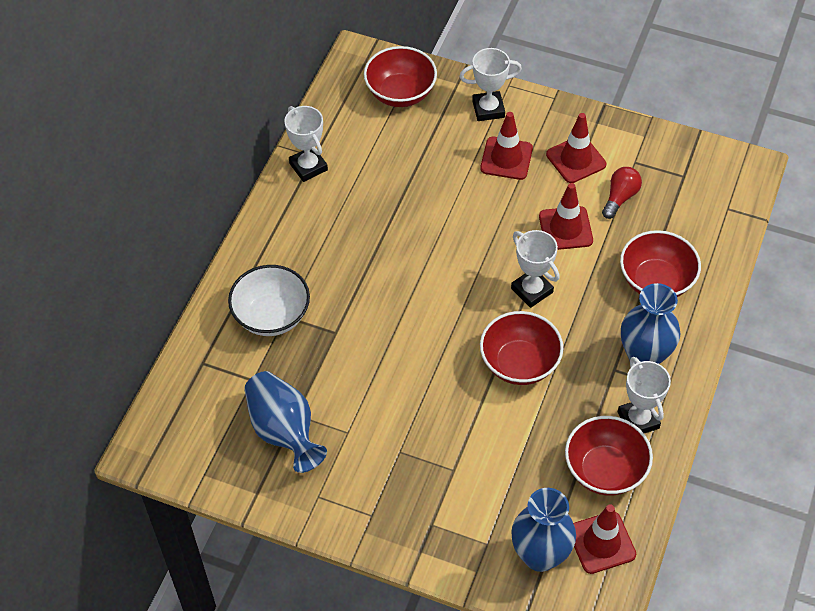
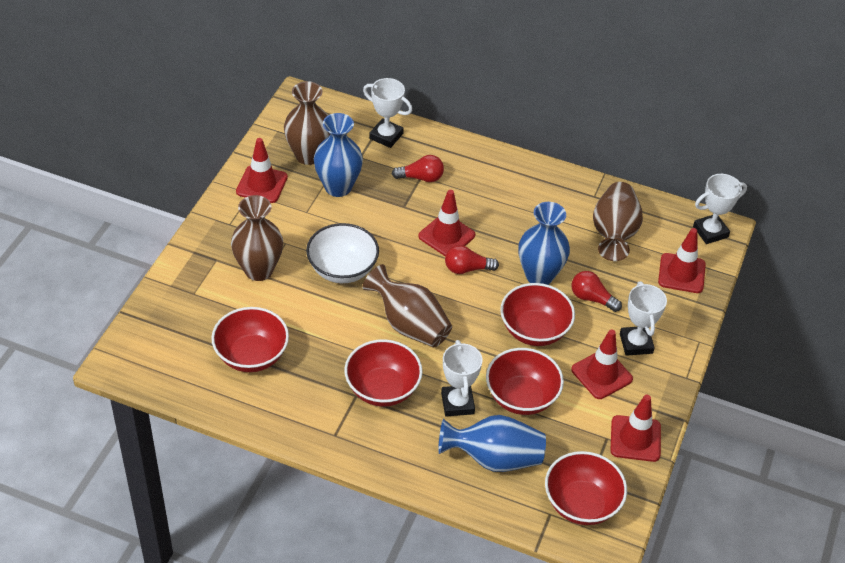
brown vase: none = 0 -> [231,195,283,281] [284,81,330,165] [362,264,452,347] [593,182,643,261] = 4
red bowl: [364,46,437,107] [480,311,563,385] [565,416,653,496] [620,230,701,297] = 4 -> [211,307,289,372] [344,339,423,407] [486,348,564,415] [500,283,575,346] [545,451,627,525] = 5
red light bulb: [602,167,642,219] = 1 -> [392,155,444,182] [445,245,499,274] [571,271,622,312] = 3
red traffic cone: [480,112,533,180] [539,183,593,250] [546,113,606,183] [573,505,636,574] = 4 -> [236,138,288,203] [418,190,475,256] [571,330,633,399] [610,395,661,462] [658,228,706,293] = 5

